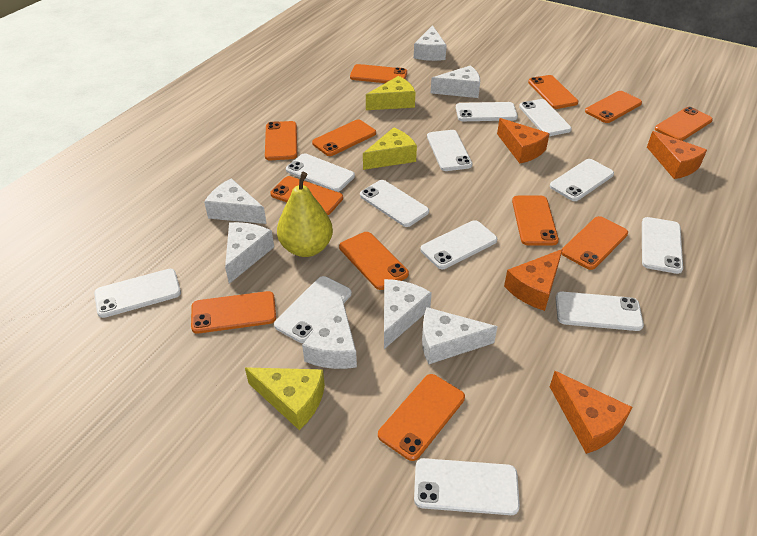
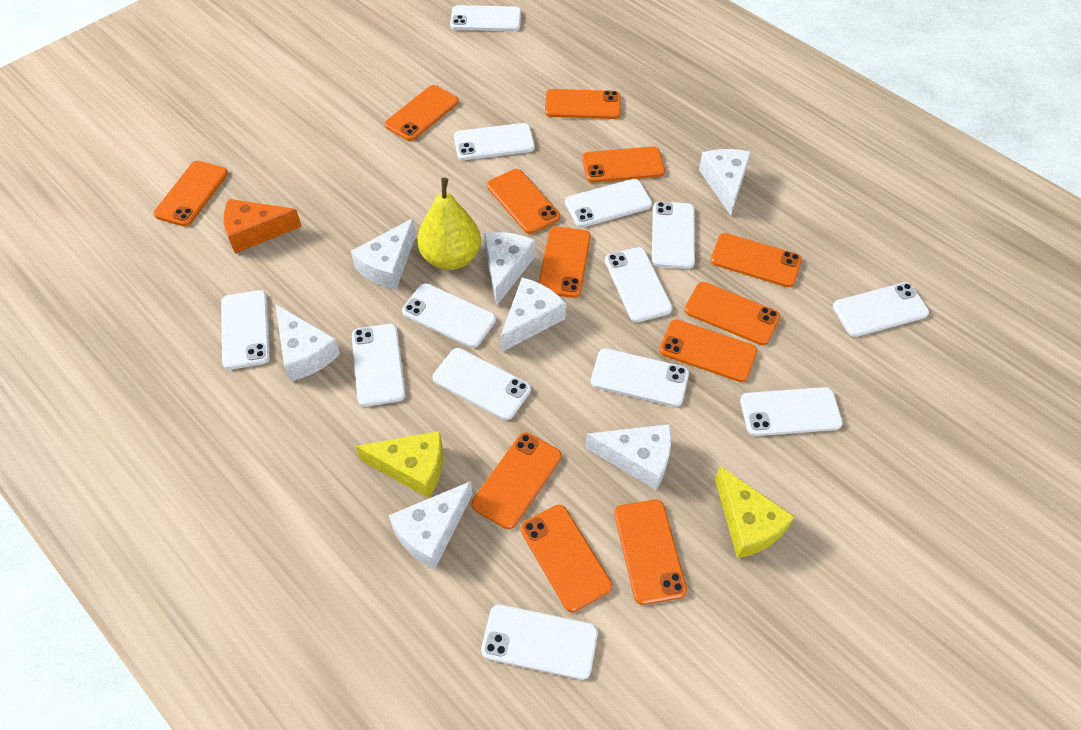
orange cheese: [497,118,550,163] [504,249,563,311] [550,371,632,454] [647,131,707,179] = 4 -> [224,199,302,254] = 1
white phone: [94,269,181,318] [274,276,352,343] [286,153,355,192] [360,180,429,227] [414,458,520,515] [420,220,497,269] [427,130,472,171] [456,102,518,121] [519,99,572,136] [550,159,614,201] [555,292,644,331] [642,217,683,274] = 12 -> [221,290,270,370] [352,324,405,407] [402,283,496,348] [433,348,531,420] [450,5,521,31] [454,123,535,160] [481,604,598,680] [565,179,652,227] [591,348,689,407] [605,247,672,322] [652,201,695,269] [740,387,843,436] [833,282,929,337] = 13
yellow cheese: [245,367,325,430] [363,127,417,170] [366,76,415,110] = 3 -> [355,431,443,498] [715,466,795,558] = 2

